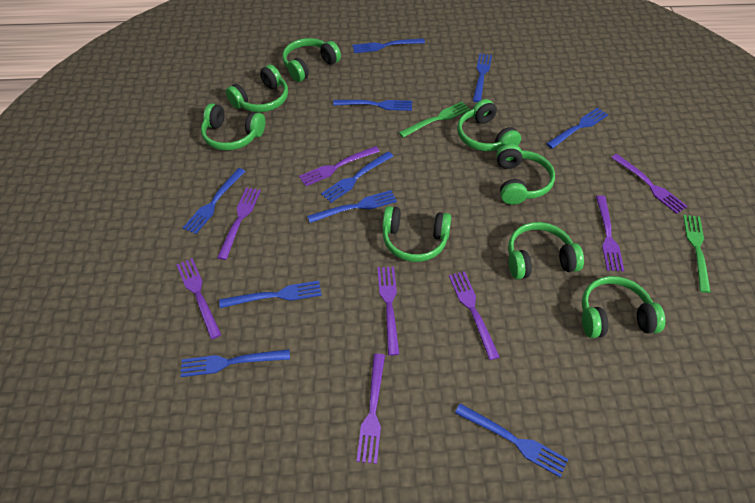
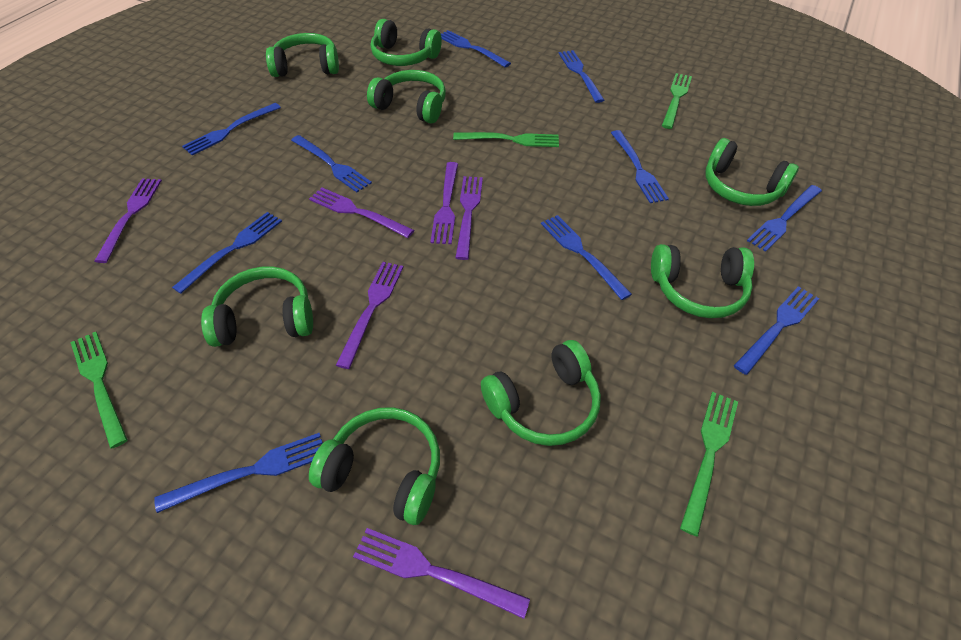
green fork: [399,102,470,138] [683,215,711,293] = 2 -> [70,332,128,449] [453,132,559,147] [662,73,692,129] [680,392,738,537] = 4
purple fork: [176,258,221,339] [217,187,261,260] [299,146,380,186] [357,354,385,464] [377,267,399,356] [449,271,500,360] [596,195,624,272] [611,154,687,214] = 8 -> [95,178,162,263] [309,187,414,238] [336,262,404,369] [353,528,530,619] [430,162,458,244] [455,176,483,260] = 6

